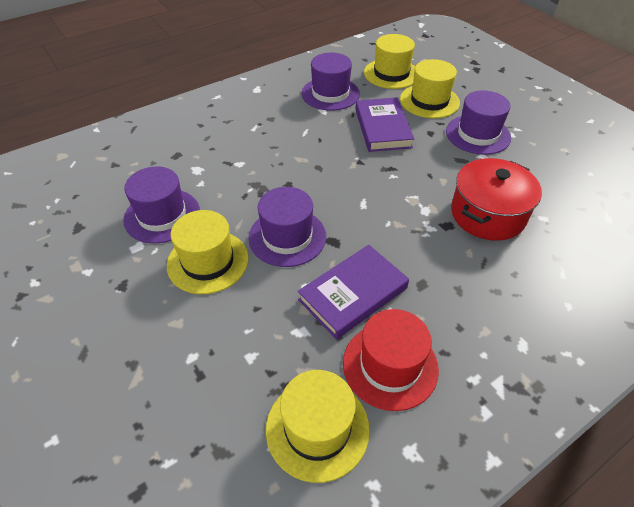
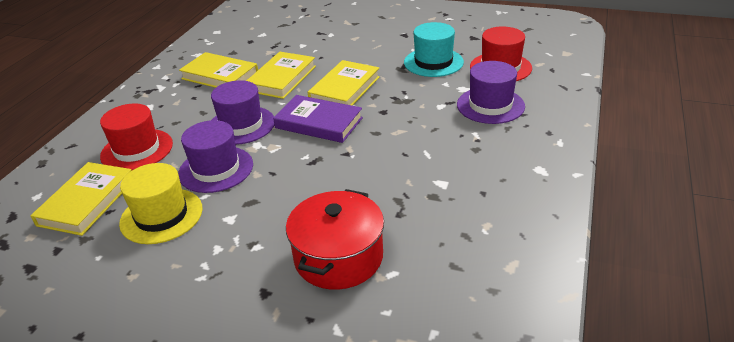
purple book: [298,245,409,340] [355,98,414,152] = 2 -> [273,95,363,143] = 1
purple hat: [123,167,200,243] [248,187,326,267] [302,53,360,111] [446,90,511,155] = 4 -> [178,120,253,193] [211,80,274,145] [457,61,525,124] = 3
red hat: [343,309,439,411] = 1 -> [100,104,173,171] [470,26,532,81] = 2
turquoise hat: none = 0 -> [404,22,464,77] = 1
yellow book: none = 0 -> [31,162,131,236] [179,52,258,88] [246,52,316,99] [308,60,380,106] = 4
yellow hat: [167,210,249,294] [266,370,370,483] [364,34,415,89] [400,59,460,118] = 4 -> [119,163,203,244] = 1

